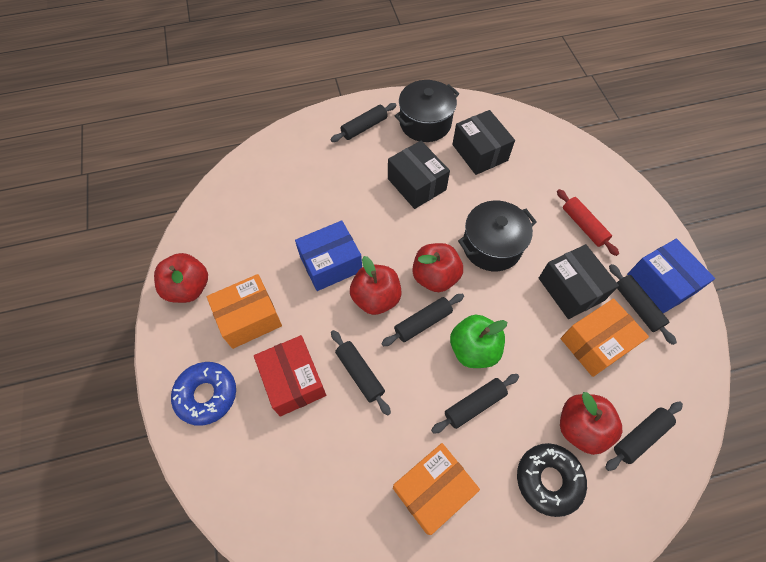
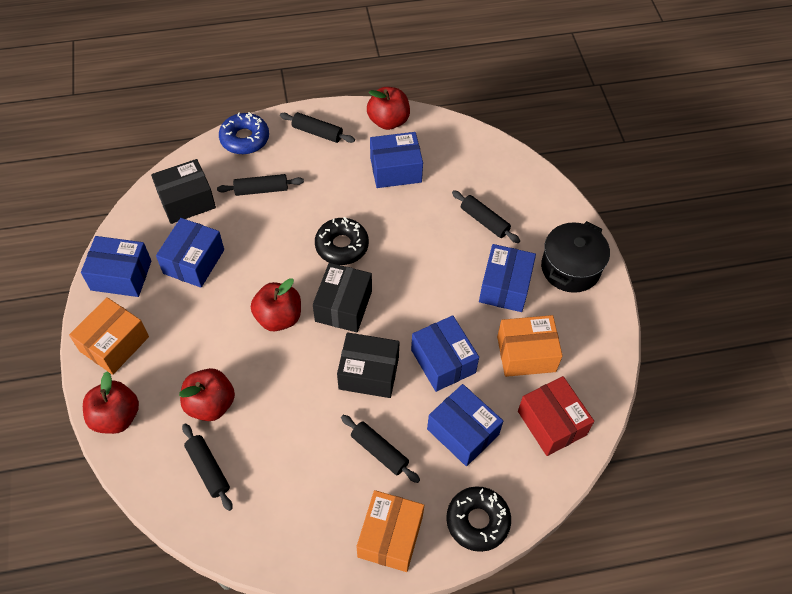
black donut: [517,443,587,517] = 1 -> [315,217,369,265] [447,486,511,552] = 2
black pot: [395,80,459,142] [458,201,537,271] = 2 -> [541,221,610,293] = 1
black rolling pin: [330,103,396,142] [331,330,391,416] [381,294,464,346] [431,374,519,434] [605,401,683,471] [609,264,677,345] = 6 -> [182,423,232,511] [217,174,304,196] [280,112,355,143] [341,415,420,483] [452,190,520,243] = 5
blue box: [295,221,362,291] [627,239,715,314] = 2 -> [81,236,151,297] [156,218,224,288] [370,132,423,188] [411,315,479,392] [427,384,503,466] [479,244,536,312] = 6
green apple: [450,315,507,368] = 1 -> none = 0
red rolling pin: [557,189,619,256] = 1 -> none = 0

